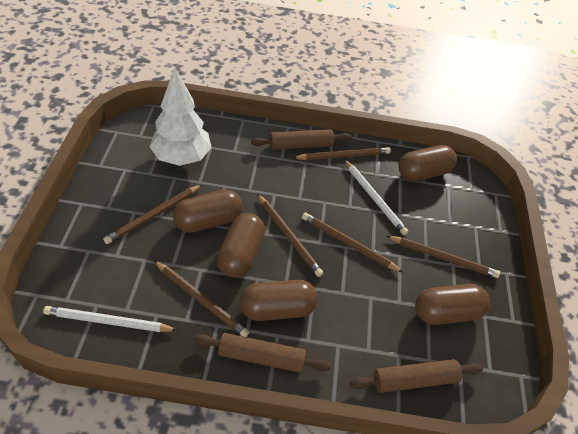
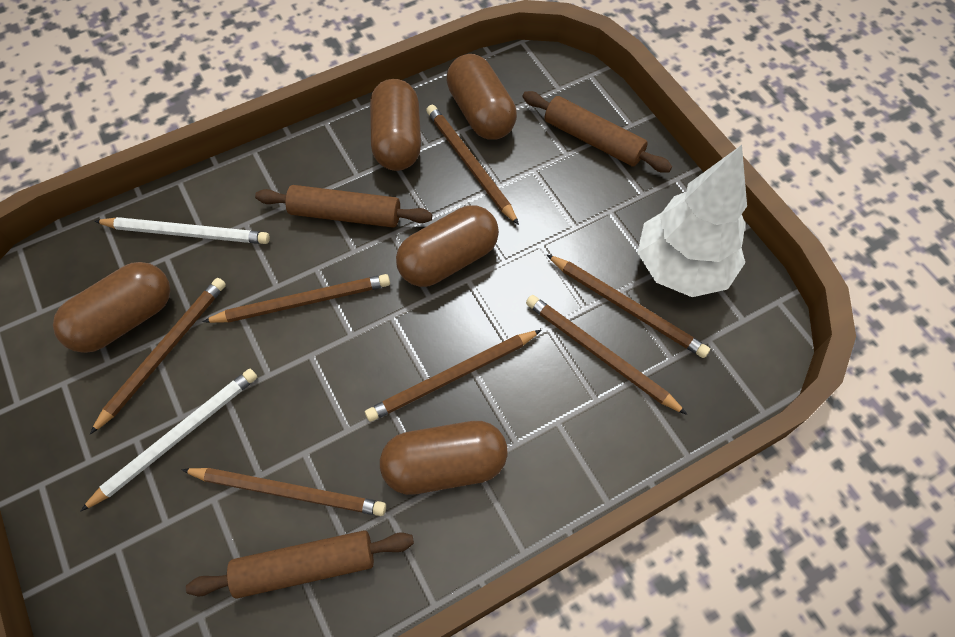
brown pencil: [103,185,202,244] [154,261,249,337] [257,194,323,277] [293,147,391,160] [302,213,404,273] [387,236,500,278] = 6 -> [90,278,226,434] [182,468,386,516] [202,274,390,323] [365,330,541,422] [426,105,519,225] [526,295,687,415] [546,254,710,358] = 7

